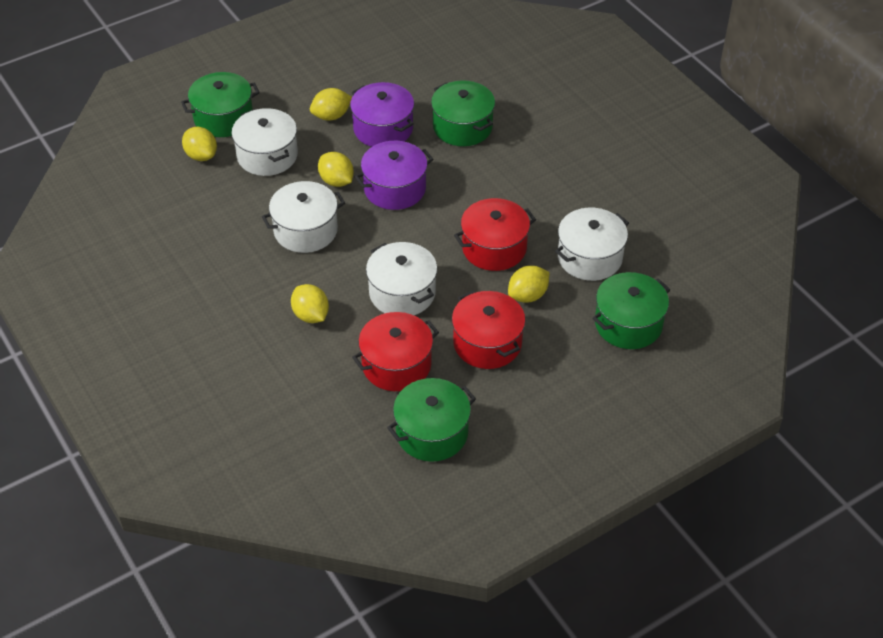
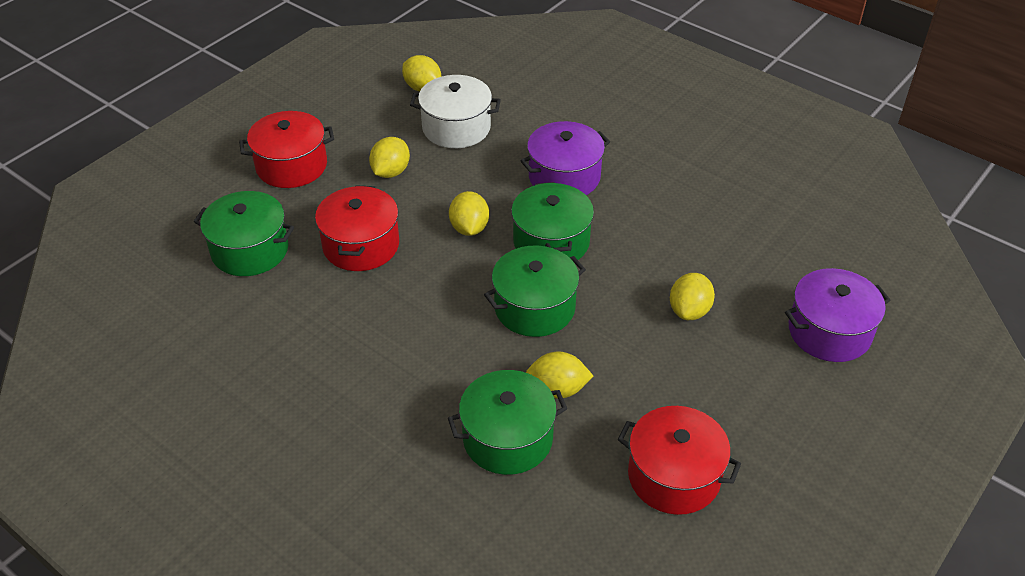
white pot: [231,108,298,176] [262,181,345,253] [366,242,437,315] [555,208,629,281] = 4 -> [410,75,501,148] = 1

